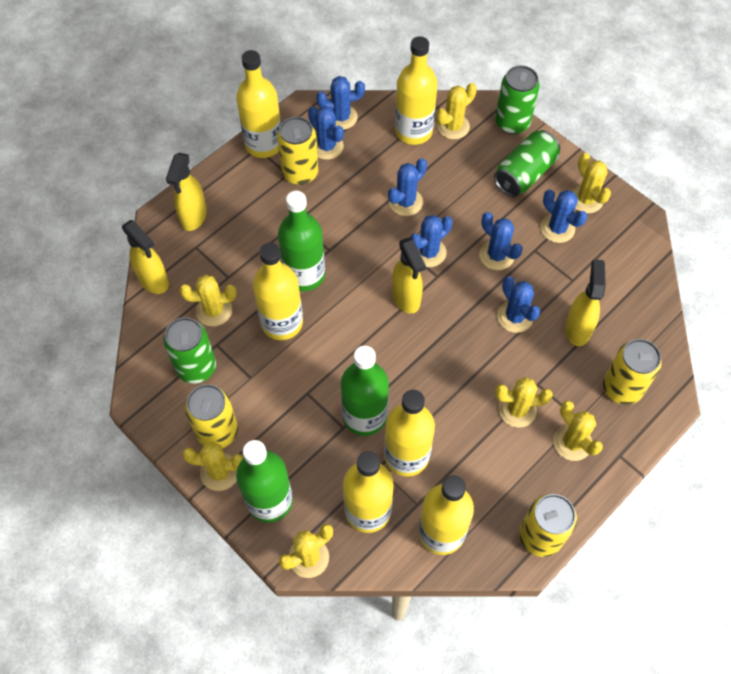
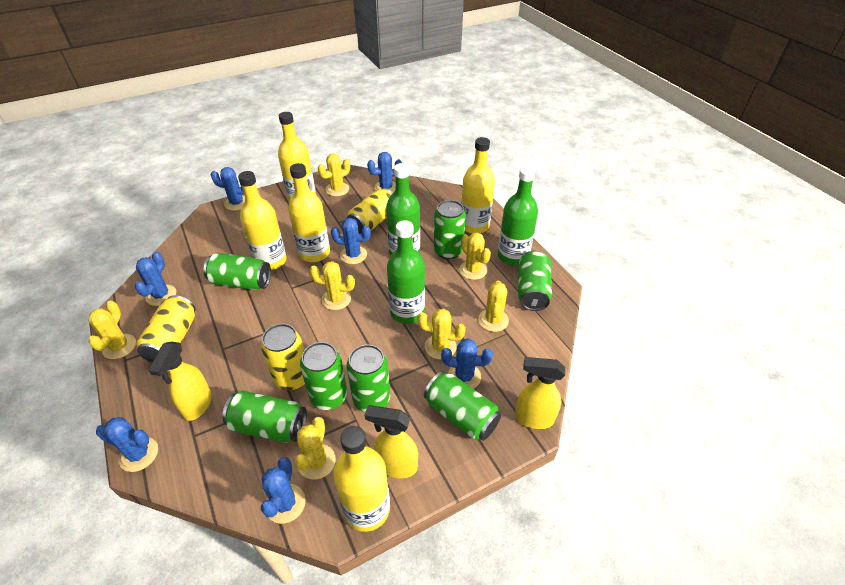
green can: [163,317,216,384] [494,130,560,197] [495,65,540,134] = 3 -> [204,253,271,290] [222,390,307,443] [300,342,347,410] [347,344,390,412] [424,371,501,441] [434,200,466,259] [518,250,552,311] = 7
yellow bottle: [236,50,281,158] [253,243,303,340] [343,451,394,533] [384,390,435,477] [395,36,438,145] [418,475,474,555] = 6 -> [238,171,287,270] [278,112,316,201] [288,163,330,262] [333,426,390,532] [461,137,495,233] = 5
yellow can: [185,384,238,448] [277,117,319,185] [519,494,577,557] [603,339,661,405] = 4 -> [136,295,196,362] [261,324,305,391] [347,188,393,234] = 3
yellow spray bottle: [122,220,169,294] [166,153,207,231] [392,237,426,314] [565,259,606,346] = 4 -> [148,341,212,421] [364,405,418,478] [515,357,565,429] = 3

